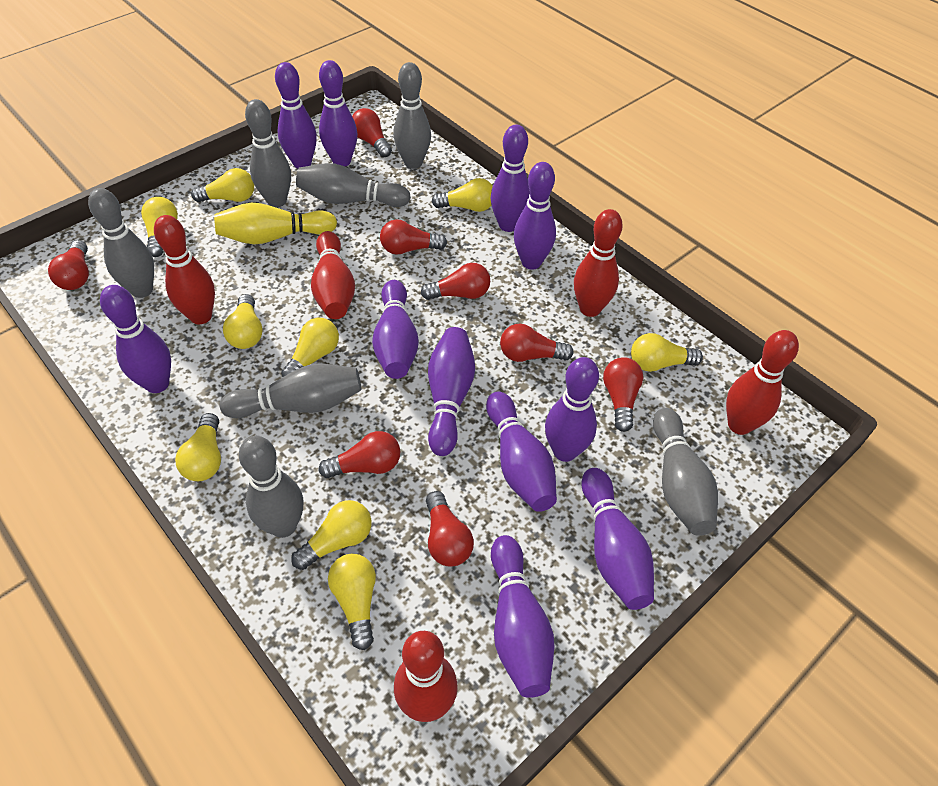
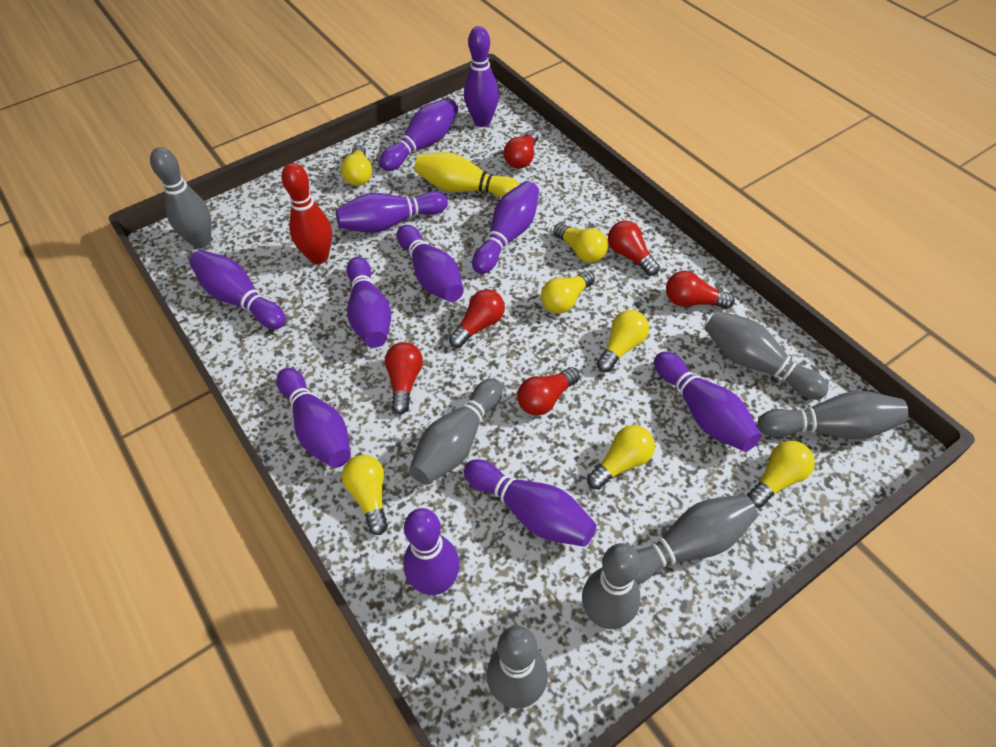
red bowling pin: [154,215,215,324] [311,231,355,319] [394,631,458,722] [574,209,623,317] [726,330,799,435] = 5 -> [282,163,332,264] = 1
red light bulb: [48,240,89,290] [318,431,400,478] [352,108,392,157] [380,219,447,255] [421,263,490,300] [426,491,474,566] [500,323,574,362] [603,357,643,432] = 8 -> [385,342,423,414] [449,289,505,348] [504,130,538,169] [517,367,580,416] [608,221,660,276] [666,271,735,309] = 6
yellow light bulb: [141,197,178,257] [175,413,221,481] [191,168,254,202] [223,294,263,349] [281,318,339,377] [291,500,372,570] [328,554,376,650] [432,178,493,212] [631,333,703,372] = 9 -> [341,145,372,186] [342,455,388,535] [541,271,595,314] [553,223,608,263] [587,425,655,490] [597,310,649,372] [747,441,815,508] = 7

